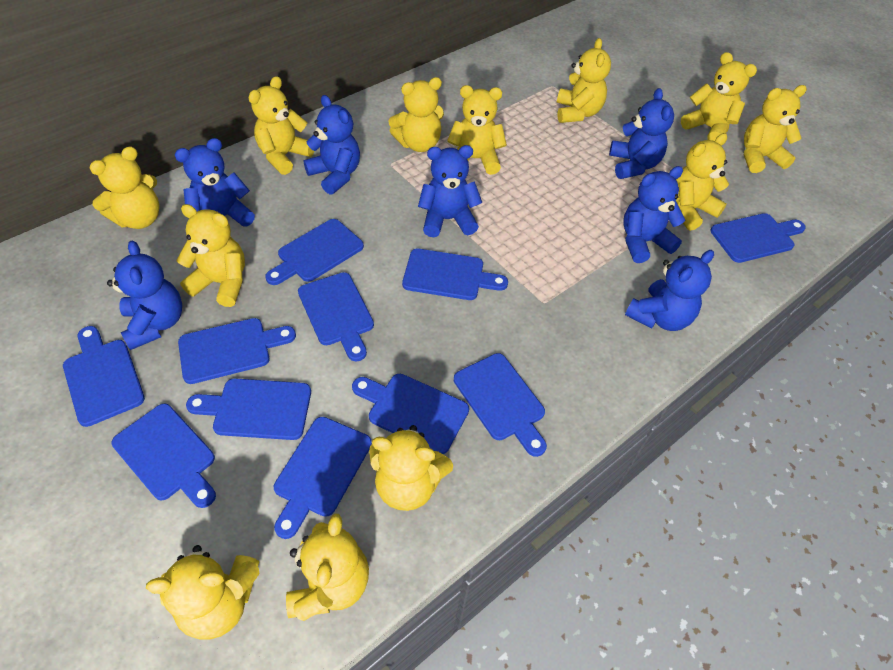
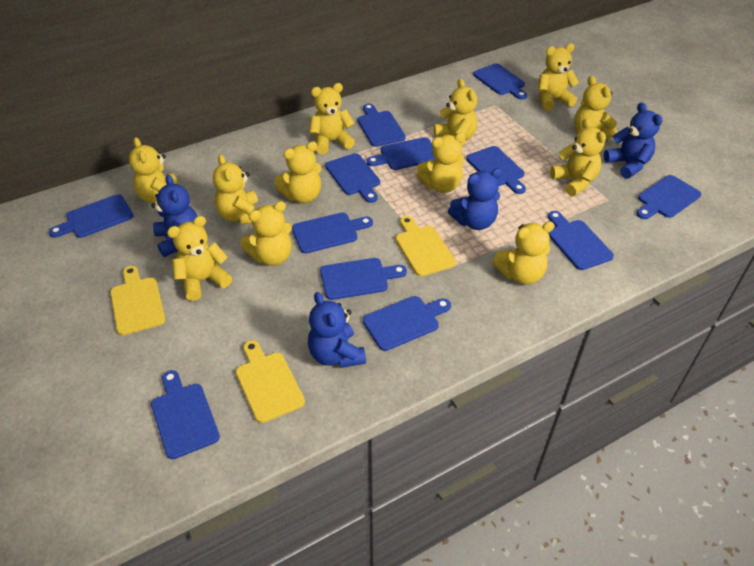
blue cutting board: [63,326,145,427] [111,403,216,508] [178,318,296,384] [186,378,311,440] [265,219,364,285] [274,417,372,539] [298,272,374,361] [352,374,469,454] [402,249,508,300] [454,353,547,457] [711,213,806,263] = 11 -> [49,194,133,238] [151,370,220,459] [292,212,373,254] [320,258,407,300] [325,153,380,203] [358,104,406,147] [363,296,451,351] [366,137,436,170] [466,146,526,194] [473,64,527,100] [548,211,614,270] [636,175,701,219] = 12
blue teddy bear: [107,241,182,350] [175,138,255,227] [303,95,360,195] [418,145,482,237] [609,88,674,179] [623,166,686,263] [625,250,714,331] = 7 -> [151,175,198,257] [308,292,366,368] [448,168,502,230] [604,102,663,179] = 4
yellow cutting board: none = 0 -> [110,266,165,335] [236,340,305,423] [396,216,456,276] = 3

